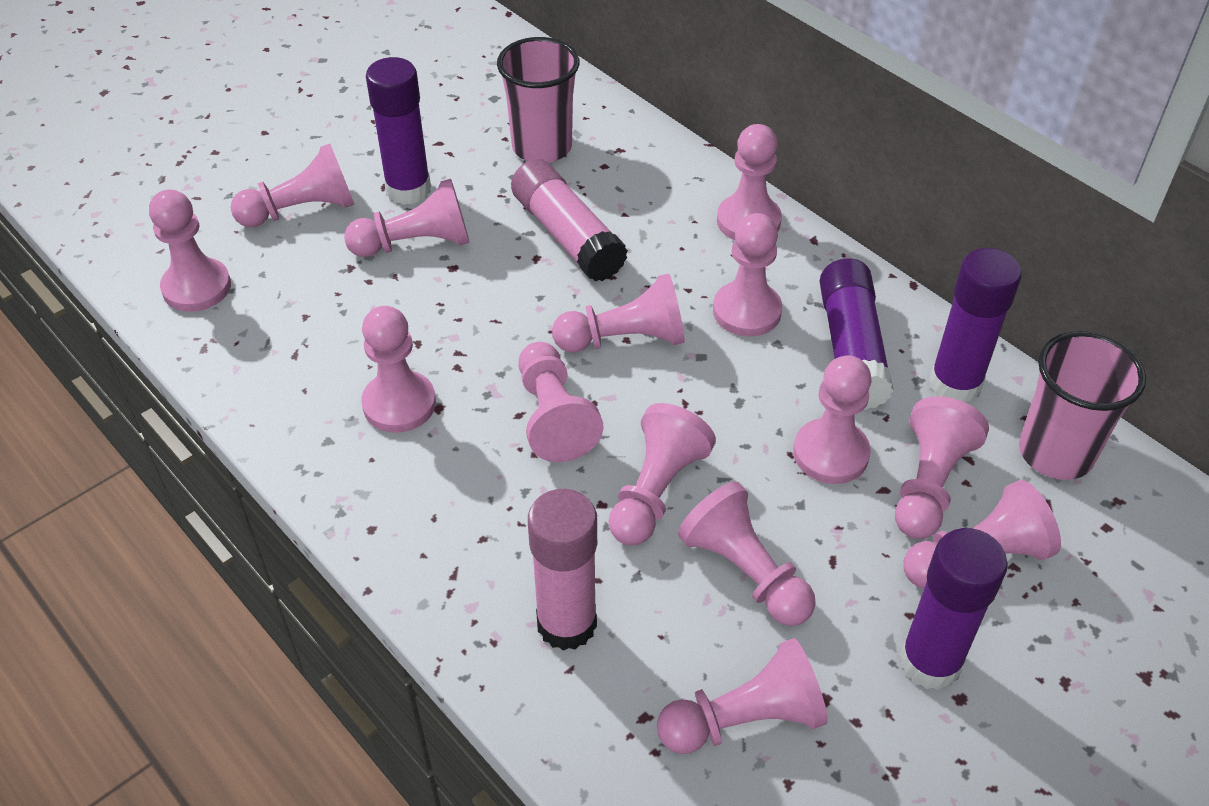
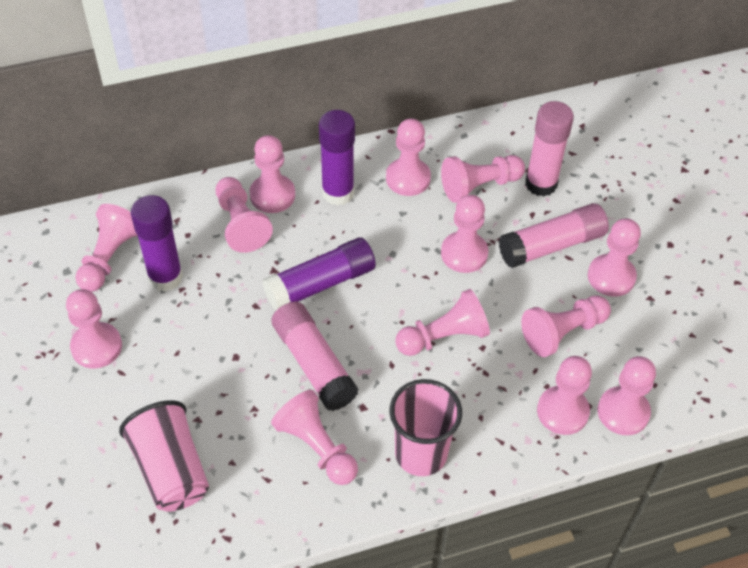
pink glue stick: [511,159,628,281] [528,489,597,651] = 2 -> [271,301,359,411] [499,203,609,268] [525,101,574,197] = 3
pink pawn: [149,189,231,312] [231,144,354,227] [344,179,470,257] [361,306,436,433] [518,342,604,462] [552,274,685,353] [608,403,716,545] [657,638,828,754] [678,481,816,626] [713,213,782,336] [717,124,782,240] [793,355,871,484] [895,396,989,539] [904,480,1061,589] = 14 -> [66,289,122,369] [75,204,138,292] [216,177,273,253] [249,135,295,213] [271,390,358,485] [386,118,431,196] [395,289,490,356] [441,155,525,203] [441,195,489,273] [521,295,611,357] [537,356,592,435] [588,218,641,297] [597,356,656,435] = 13
purple glue stick: [366,57,431,205] [820,258,894,410] [900,528,1008,690] [929,248,1022,403] = 4 -> [131,195,183,291] [262,237,376,310] [319,110,355,206] = 3

